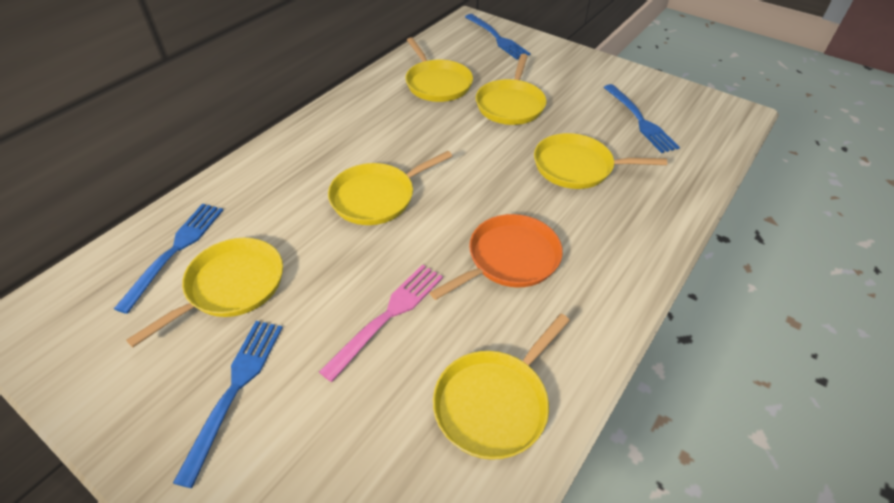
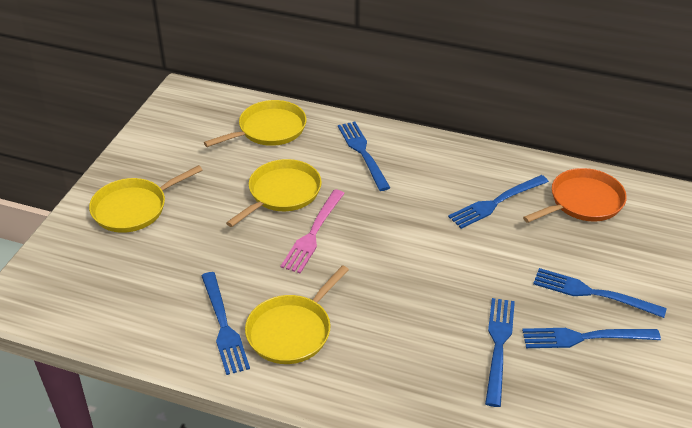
blue fork: [114,203,223,314] [173,321,283,488] [465,14,531,60] [604,84,680,153] = 4 -> [201,272,250,375] [338,122,391,191] [448,175,549,229] [485,298,515,407] [522,328,661,348] [533,268,667,318] = 6
yellow pan: [126,238,283,347] [328,151,452,225] [405,38,473,102] [433,314,570,460] [476,54,546,125] [534,133,667,189] = 6 -> [89,165,202,233] [204,100,307,147] [226,159,322,227] [245,265,349,364] = 4

